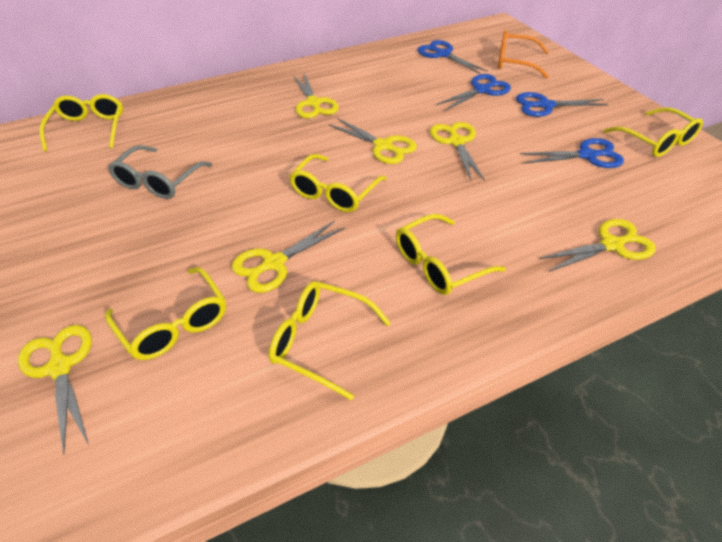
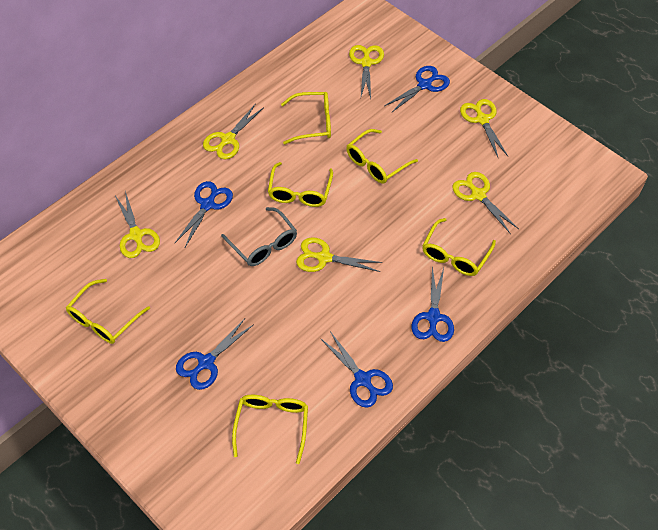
blue scissors: [418,40,488,74] [436,74,511,111] [516,92,609,117] [520,138,624,168] = 4 -> [174,181,233,247] [176,318,254,390] [320,331,393,408] [384,66,450,113] [411,267,454,342] = 5
orange glasses: [498,30,549,79] = 1 -> none = 0

